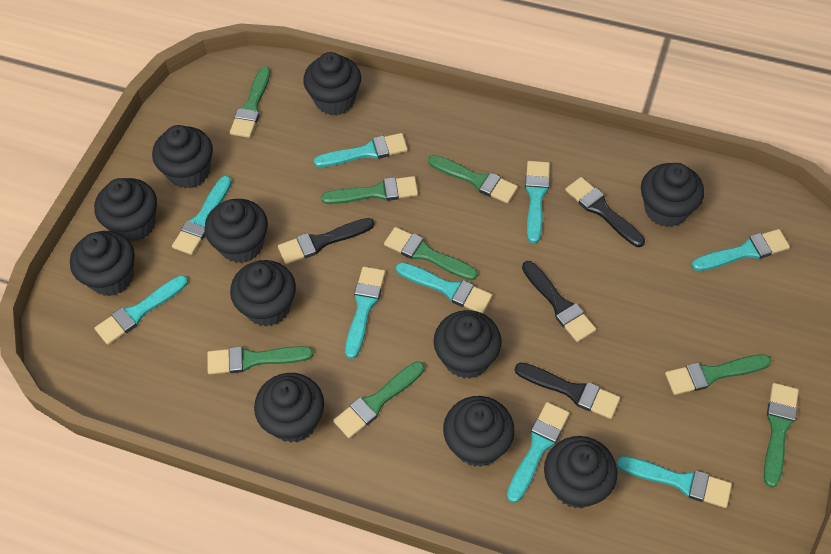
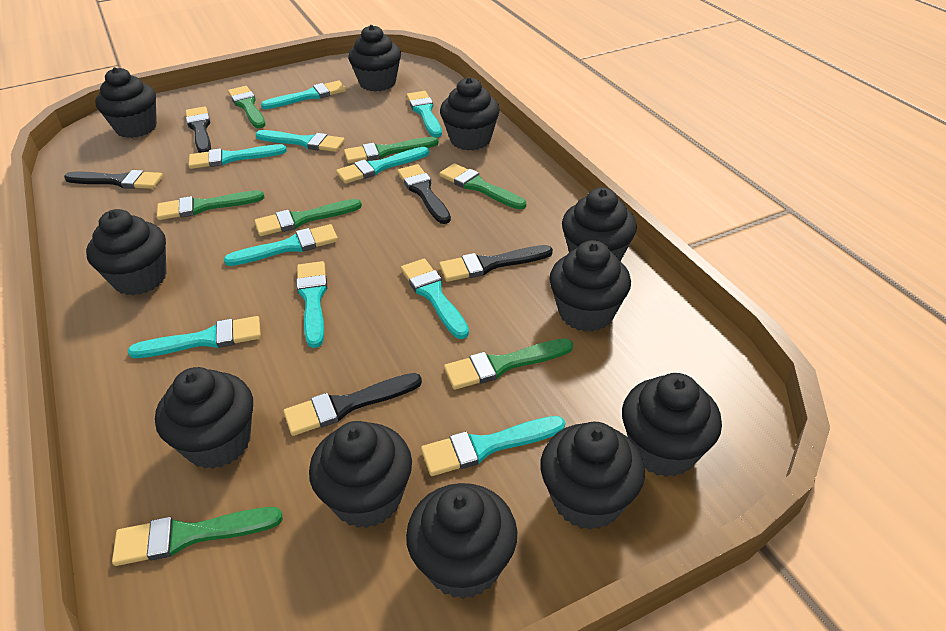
black brush: [278,218,374,264] [515,362,620,419] [522,261,596,342] [565,177,645,247] = 4 -> [64,170,163,189] [185,106,211,153] [283,373,422,436] [397,164,451,224] [439,245,553,282] = 5
green brush: [208,346,313,375] [230,66,270,138] [321,176,418,204] [333,361,424,438] [384,227,478,280] [428,155,518,203] [665,354,771,395] [764,383,799,488] = 8 -> [112,507,283,566] [157,190,265,220] [228,86,266,128] [254,199,362,236] [344,137,439,164] [439,163,526,210] [444,338,573,390] = 7
turquoise brush: [95,275,188,345] [172,176,232,255] [314,133,408,167] [345,267,385,359] [396,262,492,314] [507,402,569,503] [525,161,550,243] [616,456,732,508] [692,229,790,271] = 9 -> [128,316,261,358] [189,144,287,169] [224,224,338,266] [256,130,345,152] [261,80,346,109] [296,261,327,348] [336,147,430,184] [401,259,469,339] [407,91,442,137] [421,416,565,476] = 10

